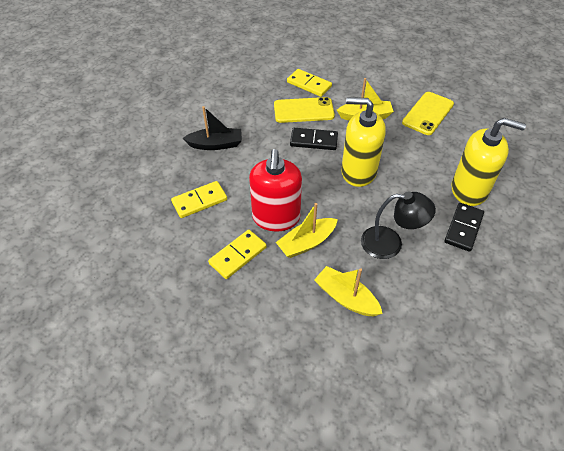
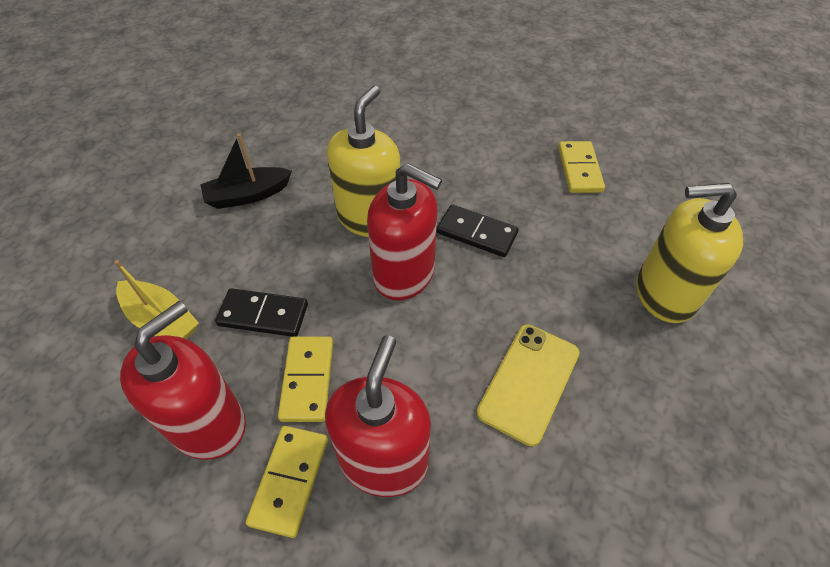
black lamp: [361,191,436,259] = 1 -> none = 0
red soap dispenser: [249,149,302,232] = 1 -> [120,301,246,460] [325,335,431,497] [367,163,442,300] = 3
yellow boat: [276,203,338,258] [314,266,383,316] [337,78,394,121] = 3 -> [114,260,199,339] = 1
yellow phone: [274,97,335,123] [402,92,454,135] = 2 -> [477,324,580,446] = 1

